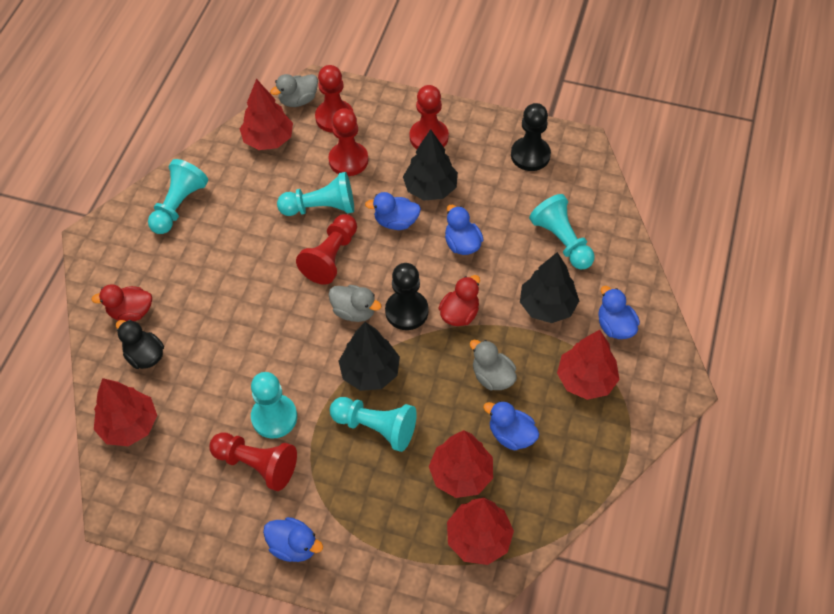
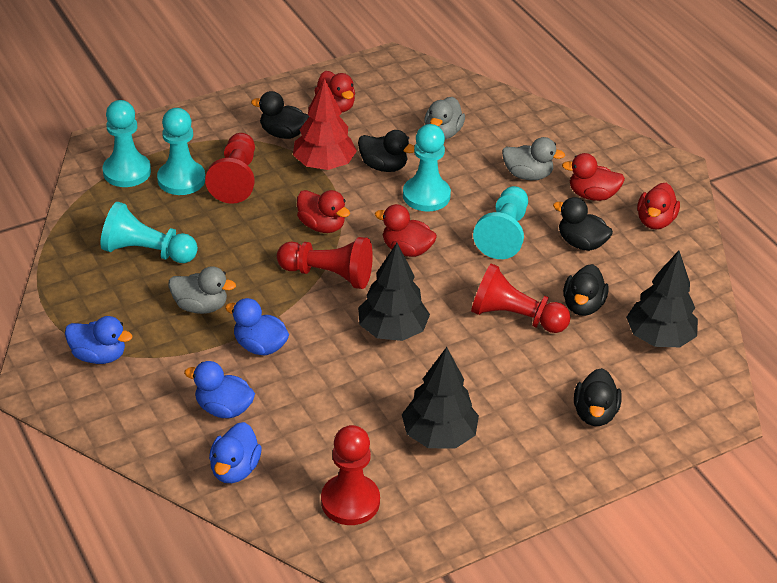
black duck: [116,320,164,369] = 1 -> [251,91,309,139] [358,130,414,172] [553,197,613,251] [563,264,609,316] [574,368,622,426] = 5
black pawn: [385,263,429,330] [511,103,551,171] = 2 -> none = 0
blue duck: [263,517,323,562] [365,192,421,230] [445,205,484,255] [483,401,539,451] [598,286,640,339] = 5 -> [65,316,133,364] [184,361,255,418] [209,422,262,483] [225,298,289,355] = 4
red duck: [92,284,152,321] [438,275,480,326] = 2 -> [297,190,350,233] [314,71,355,112] [375,204,437,257] [562,153,625,201] [637,183,680,229] = 5
red pawn: [209,432,297,491] [296,214,357,285] [315,65,353,133] [328,108,368,176] [409,85,449,149] = 5 -> [205,133,255,204] [277,237,373,289] [321,425,380,525] [471,264,571,333] = 4
red tree: [94,378,157,446] [240,79,293,150] [429,430,493,498] [447,498,514,565] [557,330,620,400] = 5 -> [293,78,357,170] = 1

